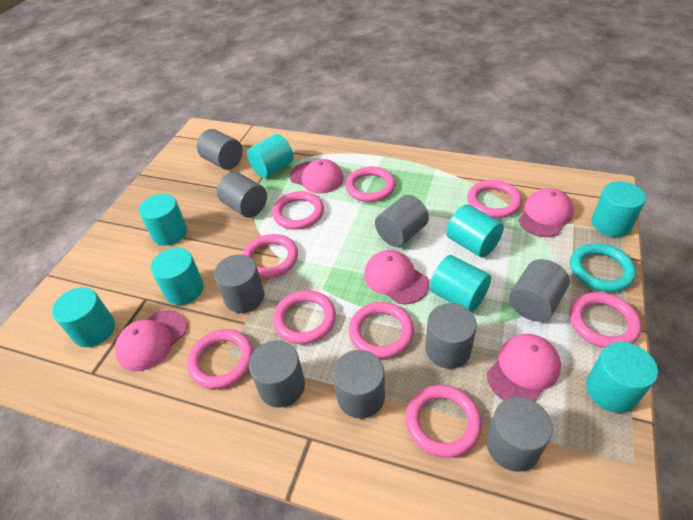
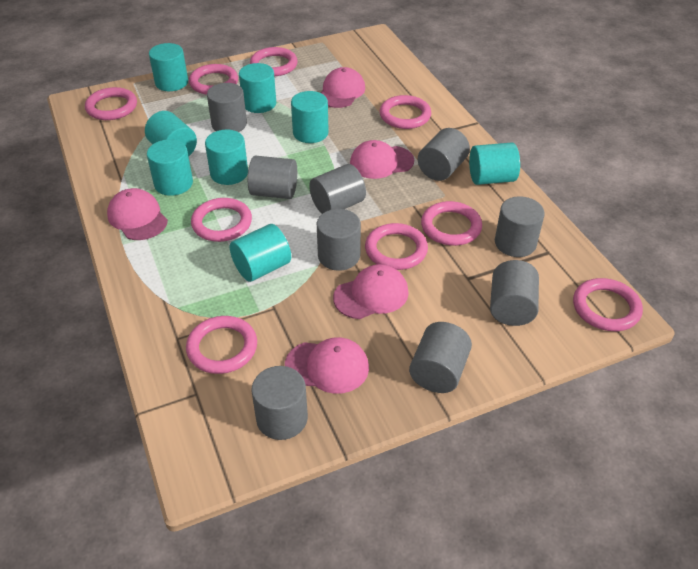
turquoise ring: [570,243,636,292] = 1 -> none = 0

